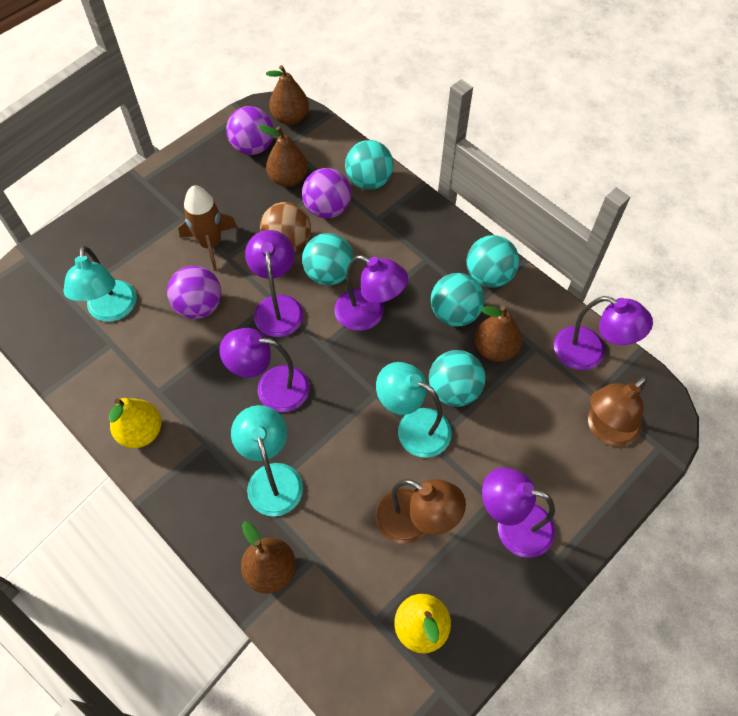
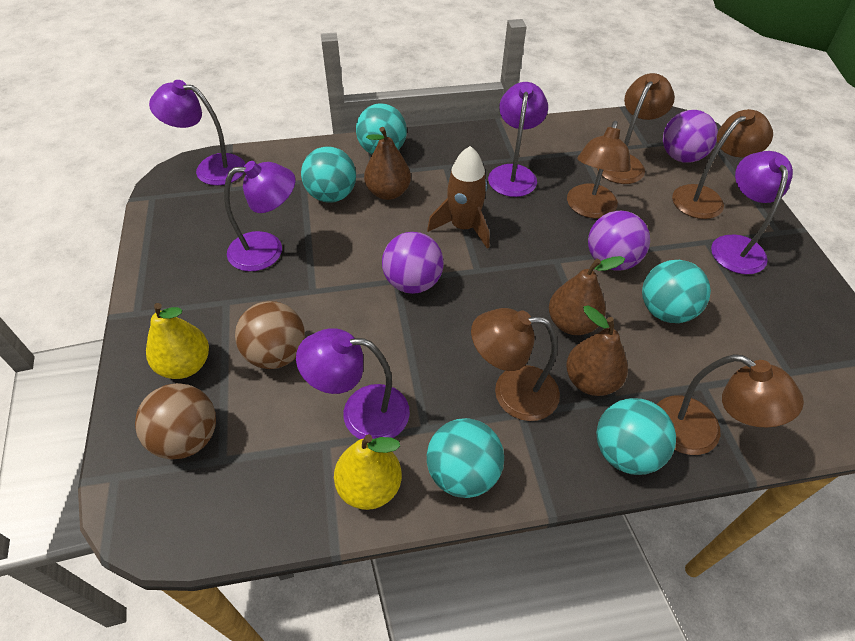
brown ball: [260,202,311,252] = 1 -> [135,383,216,460] [235,301,305,369] = 2
brown lamp: [375,479,466,544] [588,376,647,447] = 2 -> [471,308,560,421] [567,121,631,218] [597,73,675,184] [657,354,804,455] [672,109,773,219] = 5
brown pear: [241,521,296,594] [258,125,308,187] [266,65,309,125] [474,306,522,362] = 4 -> [364,127,411,200] [549,256,625,335] [566,305,628,396] = 3
turquoise lamp: [63,246,137,322] [231,405,303,516] [376,362,452,458] = 3 -> none = 0

